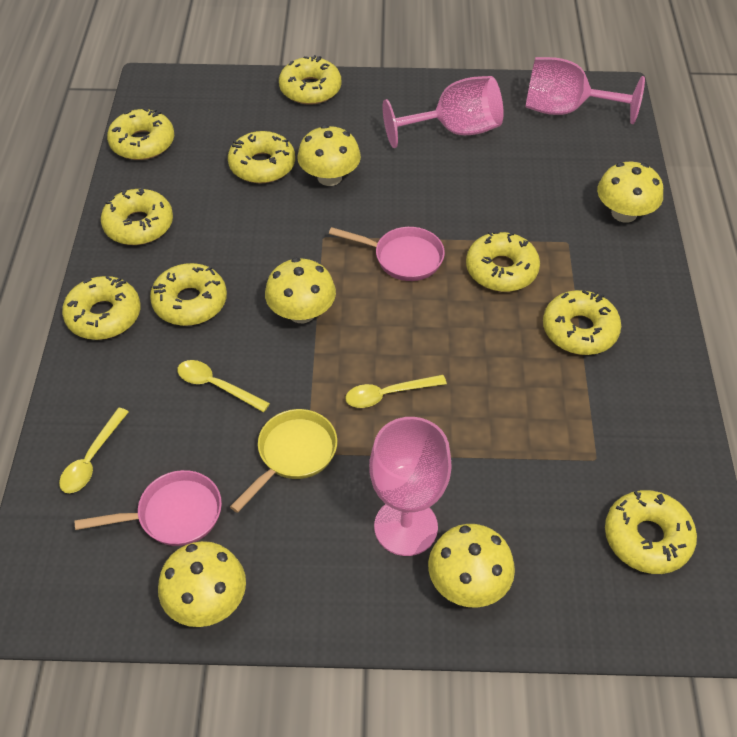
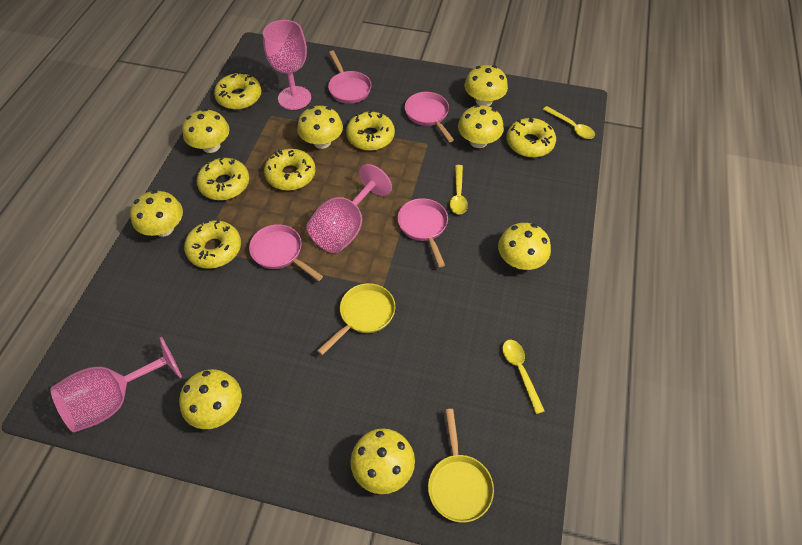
pink pan: [75,470,222,546] [329,227,445,281] = 2 -> [249,224,323,281] [328,51,372,104] [398,198,448,267] [405,92,454,142] = 4
yellow donut: [62,276,140,340] [101,188,173,245] [107,108,174,160] [150,263,227,326] [228,131,295,183] [279,55,341,105] [466,231,540,292] [543,290,621,355] [605,490,697,574] = 9 -> [184,220,241,269] [197,156,249,200] [214,72,261,110] [264,149,315,191] [346,110,395,151] [507,117,556,158] = 6
yellow mushroom: [158,541,246,627] [265,258,336,323] [297,125,361,186] [428,524,515,607] [597,162,663,223] = 5 -> [130,190,183,237] [179,369,242,429] [182,109,230,153] [297,106,343,149] [351,428,415,494] [458,105,504,148] [464,65,508,106] [498,223,551,270] = 8
yellow pan: [230,409,337,513] = 1 -> [317,283,395,355] [428,409,494,523] = 2

